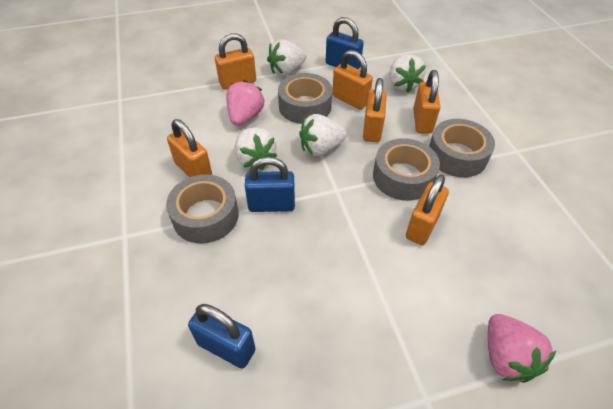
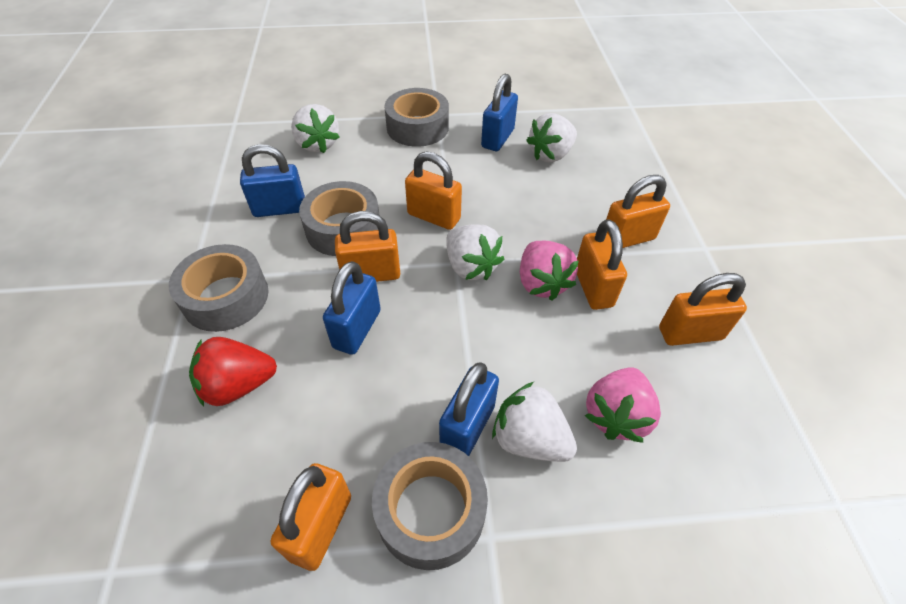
blue padlock: [188,304,256,369] [245,157,295,212] [326,17,364,69] = 3 -> [240,144,305,217] [323,261,381,355] [439,362,499,456] [481,74,518,151] = 4
red strawberry: none = 0 -> [189,337,277,407] = 1

